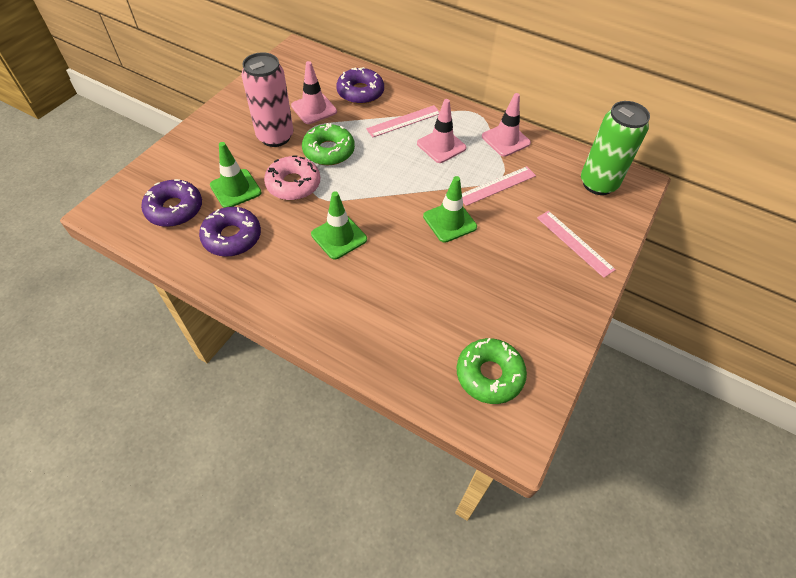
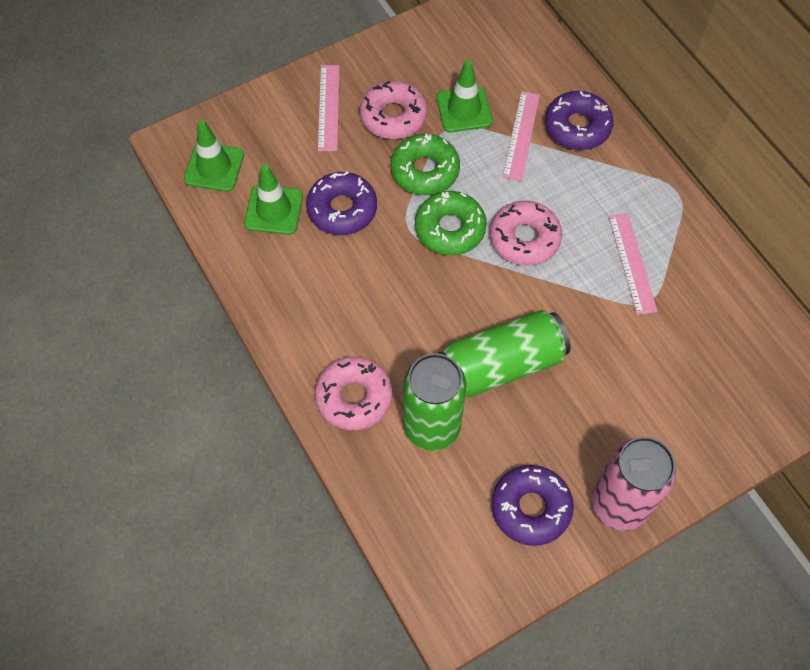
green can: [581,101,650,195] = 1 -> [403,353,467,451] [437,310,571,397] = 2
pink donut: [264,155,320,200] = 1 -> [315,356,393,430] [360,80,427,139] [490,201,562,266] = 3
pink traffic cone: [291,61,337,124] [417,99,466,163] [482,93,531,157] = 3 -> none = 0

